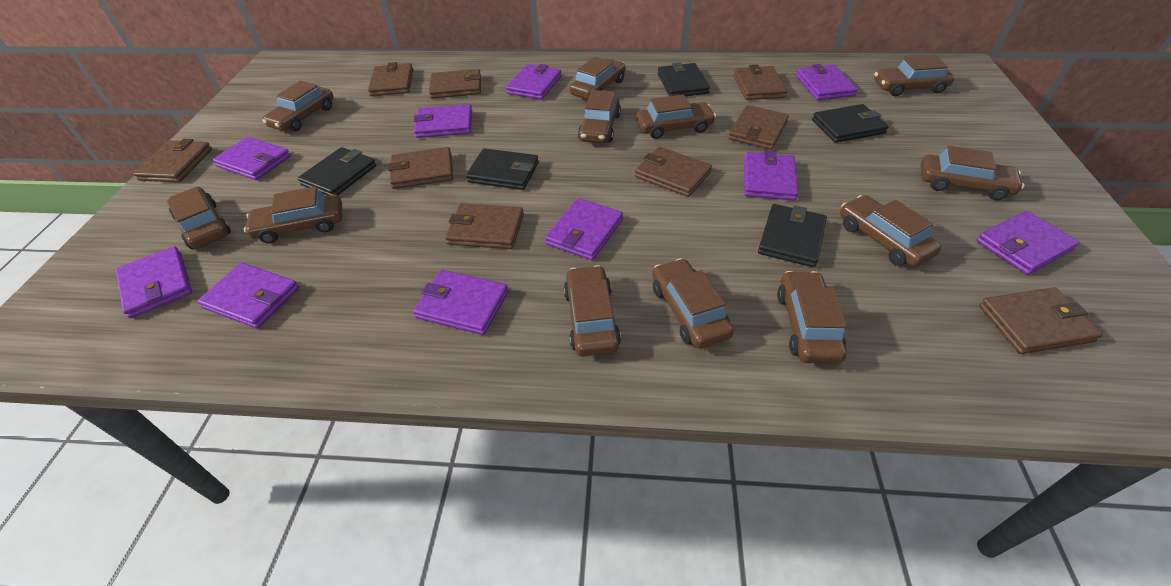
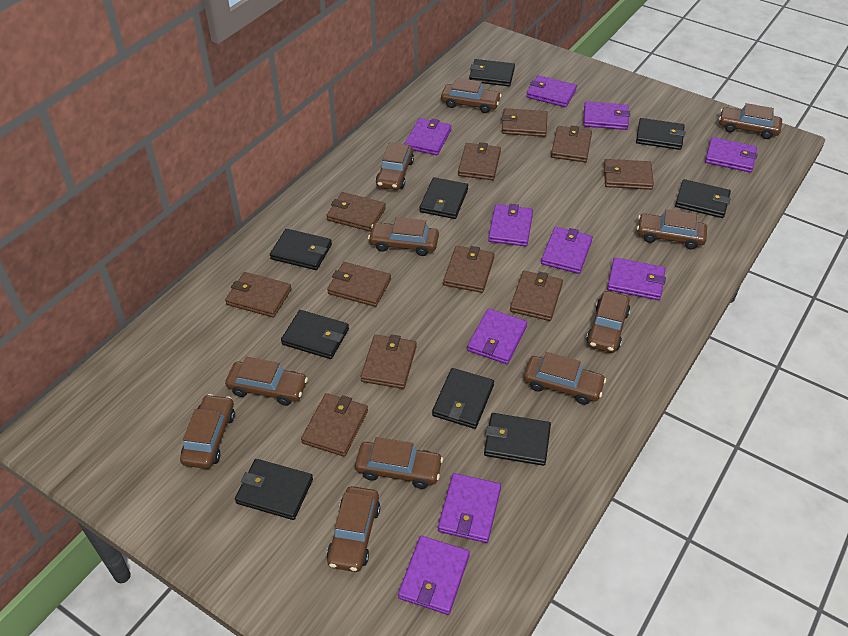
black wallet: [298,147,376,195] [466,148,539,190] [658,62,710,96] [758,204,827,267] [812,104,889,143] = 5 -> [235,459,313,520] [270,229,332,270] [281,310,349,359] [420,177,468,219] [432,368,494,429] [469,59,515,86] [484,413,551,466] [636,118,685,150] [675,179,731,218] = 9
brown car: [167,187,231,249] [244,186,342,243] [262,81,334,132] [564,265,621,356] [570,57,626,100] [578,90,621,143] [636,95,716,139] [652,258,734,349] [777,271,847,364] [840,195,942,267] [874,56,955,96] [921,146,1024,200] = 12 -> [180,394,235,469] [225,357,308,406] [327,486,380,572] [355,437,443,489] [368,217,439,256] [376,142,414,190] [441,78,501,113] [524,352,606,405] [586,291,630,353] [637,209,707,249] [719,103,782,139] = 11
brown wallet: [133,139,212,183] [368,62,413,96] [388,147,453,189] [429,69,481,99] [445,203,524,249] [635,147,712,197] [728,105,789,150] [733,65,788,100] [979,287,1102,354] = 9 -> [225,272,292,318] [301,393,368,457] [326,192,386,232] [327,262,391,307] [360,334,417,389] [443,246,495,293] [458,142,501,180] [501,108,548,137] [510,271,563,321] [551,125,592,162] [604,159,654,190] = 11

